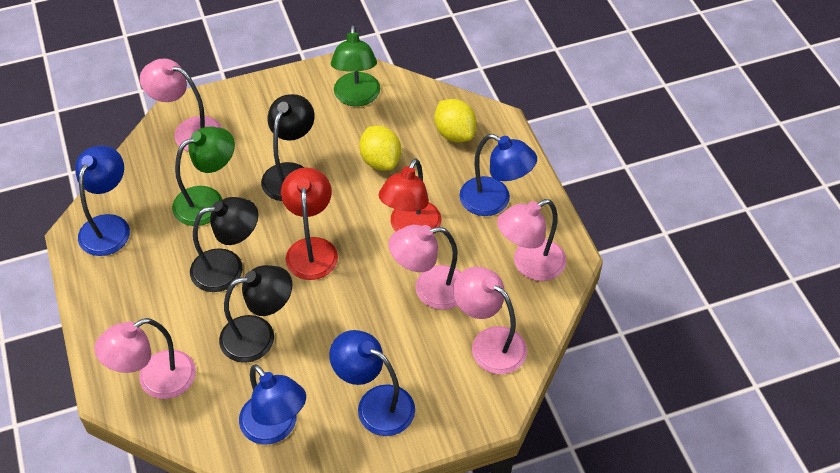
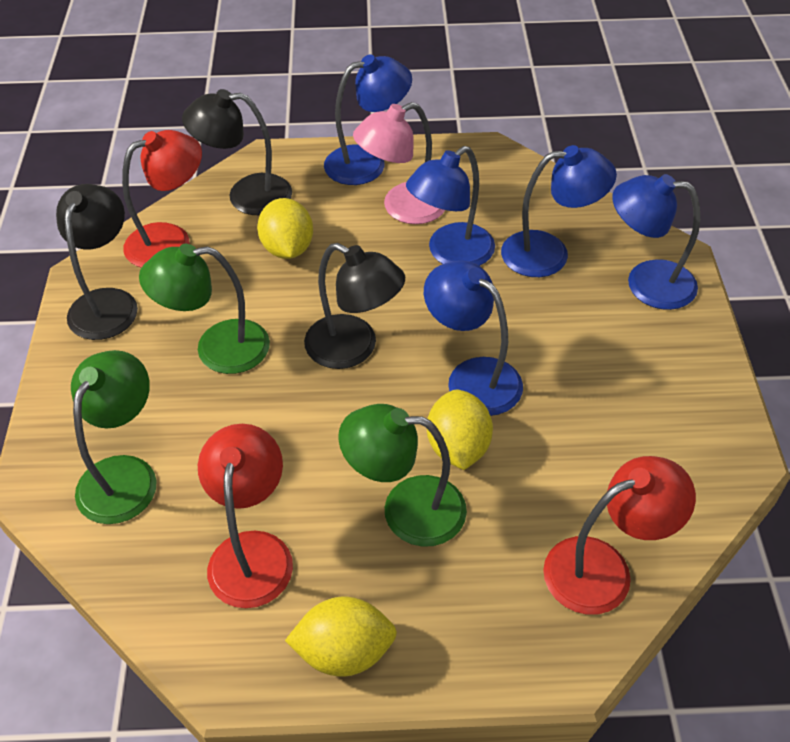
blue lamp: [75,145,130,256] [239,364,306,445] [329,330,415,436] [459,134,537,216] = 4 -> [324,54,412,185] [406,146,495,266] [424,261,523,416] [501,145,617,277] [612,174,700,310] = 5
green lamp: [172,127,235,226] [331,25,380,106] = 2 -> [71,350,157,524] [139,244,270,374] [339,404,467,547] = 3
pink lamp: [94,318,196,399] [140,58,222,151] [388,225,461,310] [453,267,527,374] [497,199,566,281] = 5 -> [353,102,445,224] = 1
red lamp: [281,167,338,280] [378,158,441,234] = 2 -> [122,130,202,268] [198,424,293,608] [543,456,696,615] = 3
yellow lemon: [359,126,401,171] [434,99,477,142] = 2 -> [257,198,313,259] [285,597,397,677] [427,390,493,470] = 3

